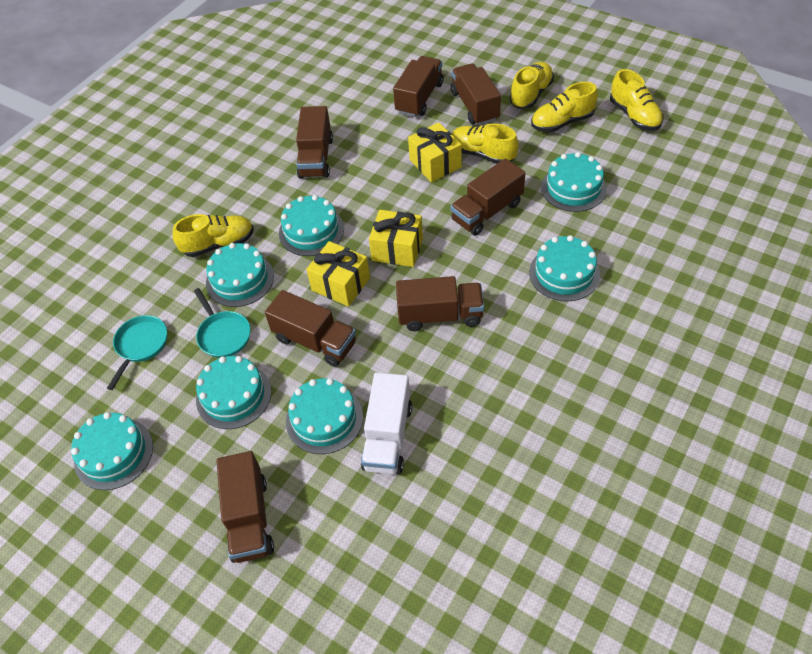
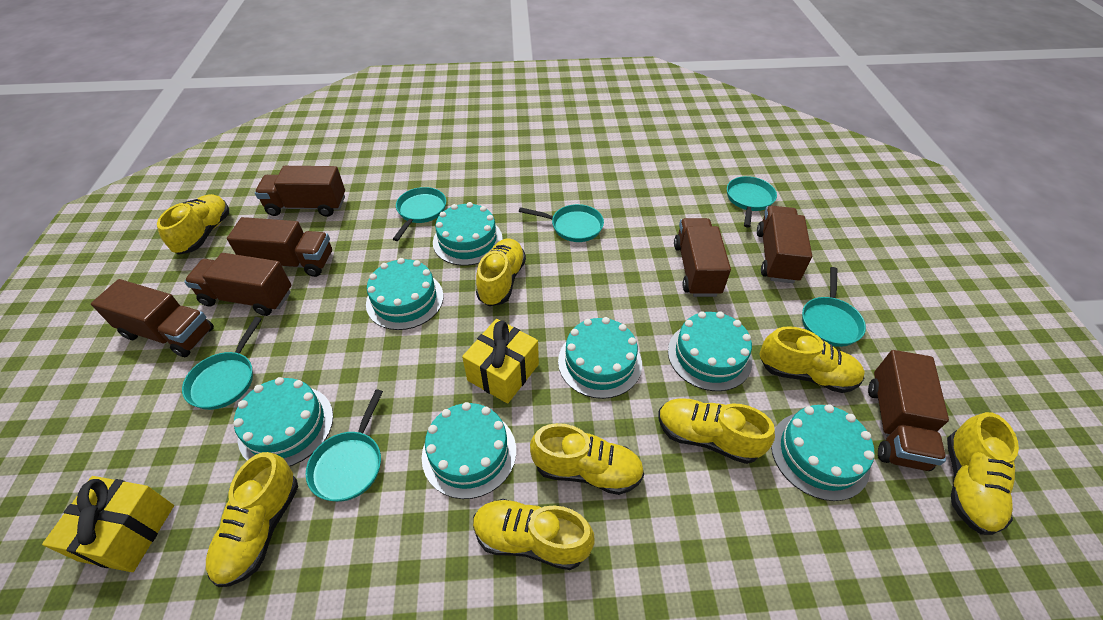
turquoise pan: [107,315,167,390] [194,288,250,358] = 2 -> [182,317,262,410] [306,389,383,502] [393,187,446,241] [519,204,604,242] [727,176,777,228] [802,267,866,347] = 6
white truck: [361,373,412,474] = 1 -> none = 0
yellow gift: [306,241,370,307] [369,210,423,267] [408,122,462,182] = 3 -> [42,476,174,572] [462,319,539,404] = 2
yellow shoe: [173,214,254,257] [452,123,519,163] [510,62,554,108] [531,82,598,132] [610,69,664,131] = 5 -> [157,194,229,255] [206,452,298,587] [473,499,595,570] [476,239,526,306] [530,423,644,495] [658,398,775,464] [759,326,865,393] [947,412,1019,535] = 8

